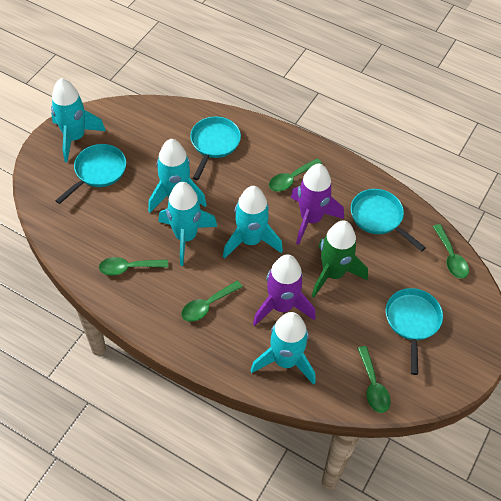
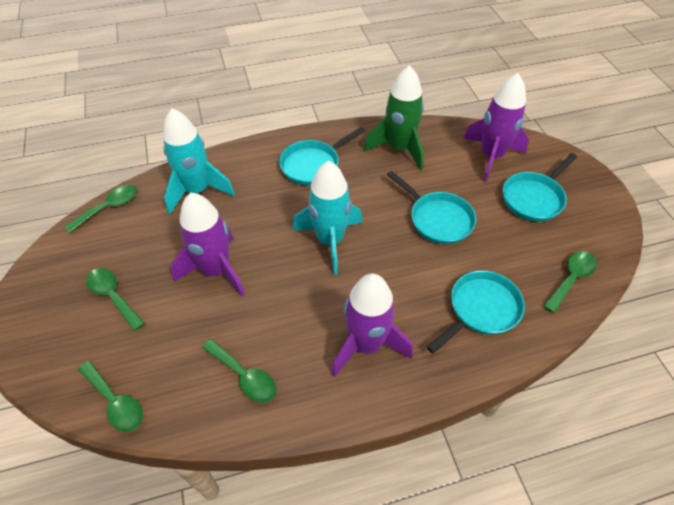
purple rocket: [253,255,316,326] [290,163,344,245] = 2 -> [171,193,245,297] [332,274,413,377] [463,73,529,182] = 3
turquoise rocket: [51,78,106,162] [148,139,207,213] [158,182,217,266] [223,186,283,259] [250,312,316,385] = 5 -> [163,108,235,214] [292,161,363,275] = 2

